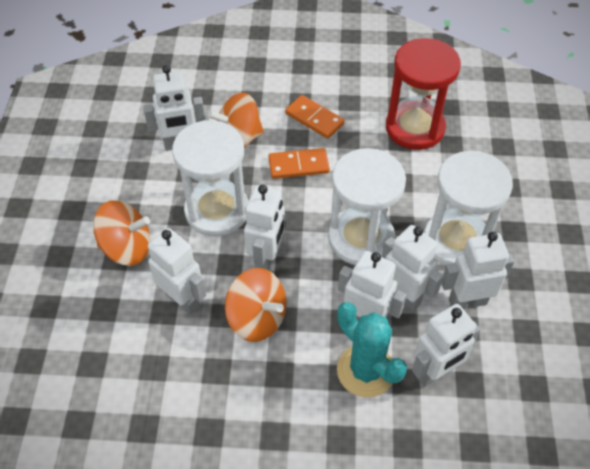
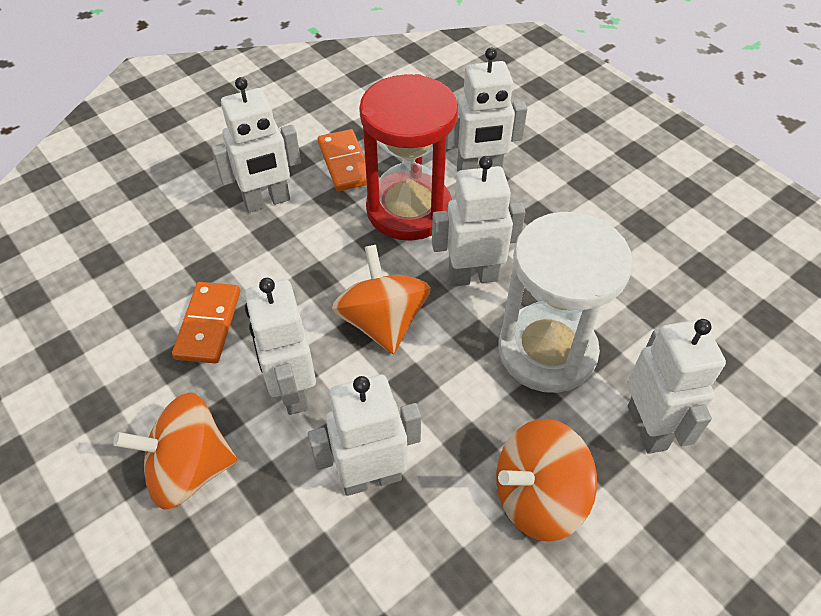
turquoise cactus: [337,302,407,398] = 1 -> none = 0
white hourglass: [172,120,248,237] [328,148,406,265] [424,151,513,266] = 3 -> [498,212,633,393] = 1
white robot: [143,65,205,151] [148,228,206,315] [244,185,285,271] [338,251,406,321] [382,225,443,312] [412,304,481,387] [441,232,514,309] = 7 -> [211,77,301,212] [245,278,316,415] [308,375,421,496] [432,156,525,287] [446,48,527,171] [627,319,726,454] = 6

